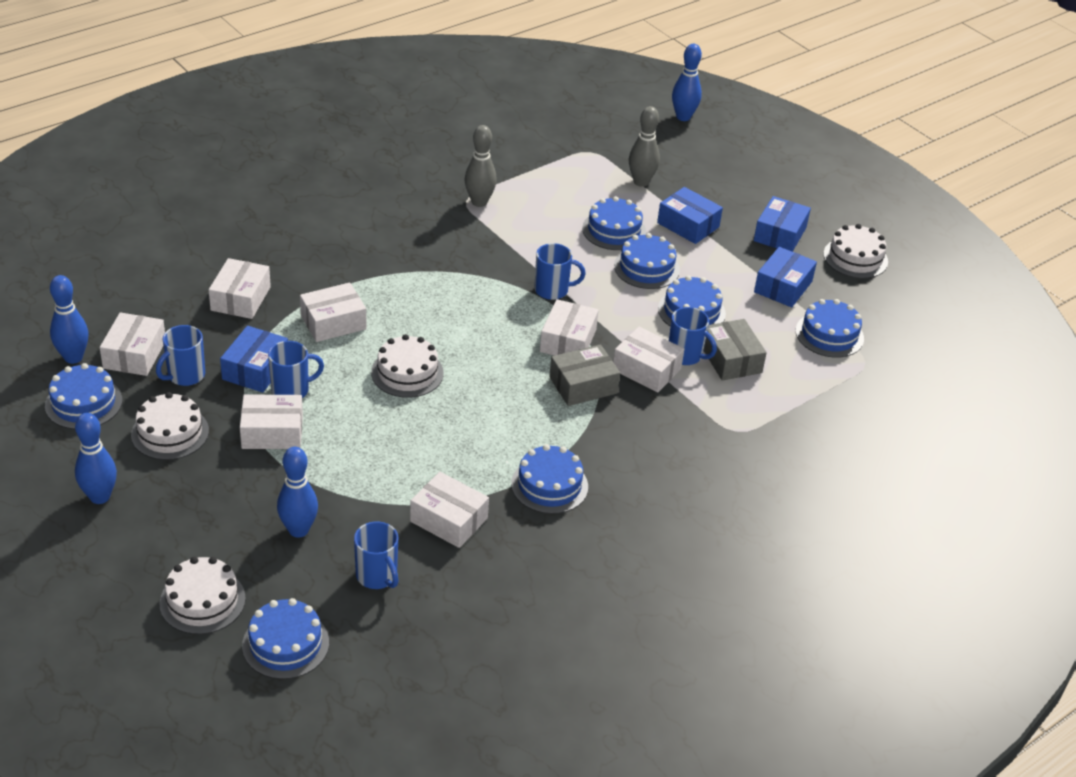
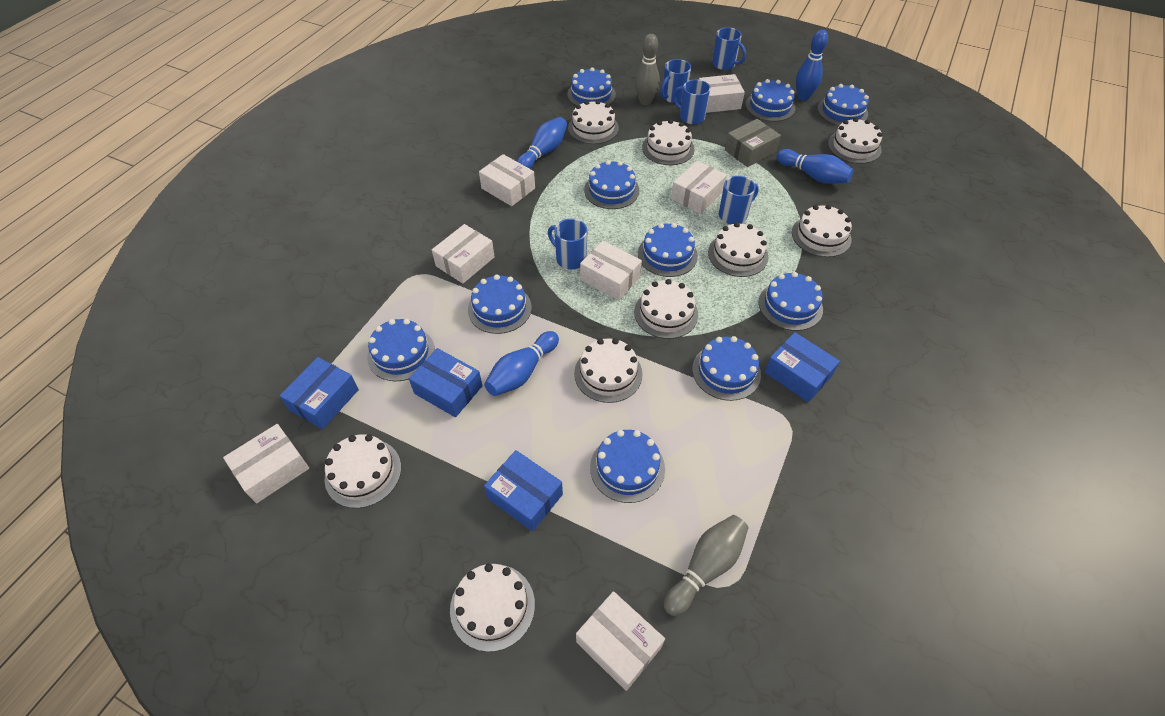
blue cake: [45,363,122,429] [242,598,329,679] [511,444,588,514] [582,196,646,250] [614,233,680,289] [658,275,726,327] [796,299,864,358] = 7 -> [367,319,435,381] [468,274,531,334] [567,67,616,106] [584,160,639,209] [590,430,665,503] [638,223,698,277] [692,336,761,401] [745,79,795,122] [759,272,823,331] [817,84,869,126] = 10
grey box: [549,344,620,406] [703,319,767,381] = 2 -> [725,119,781,167] = 1
white cake: [131,392,209,460] [159,557,246,634] [371,334,444,398] [824,224,888,278] = 4 -> [325,434,401,508] [450,564,535,652] [568,100,619,144] [574,338,643,403] [634,279,698,339] [642,119,694,165] [708,222,768,277] [792,204,852,257] [828,118,882,164] = 9

